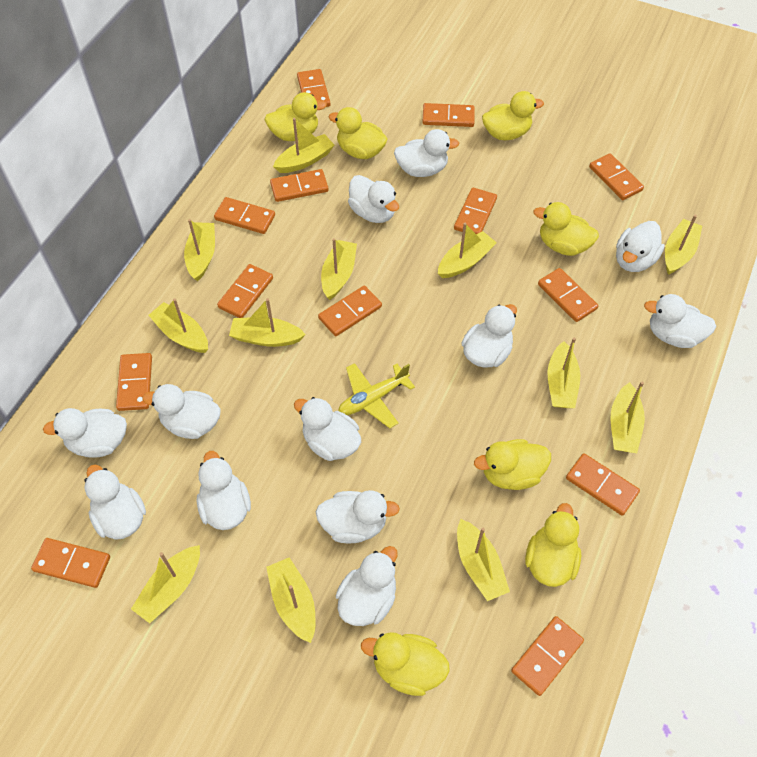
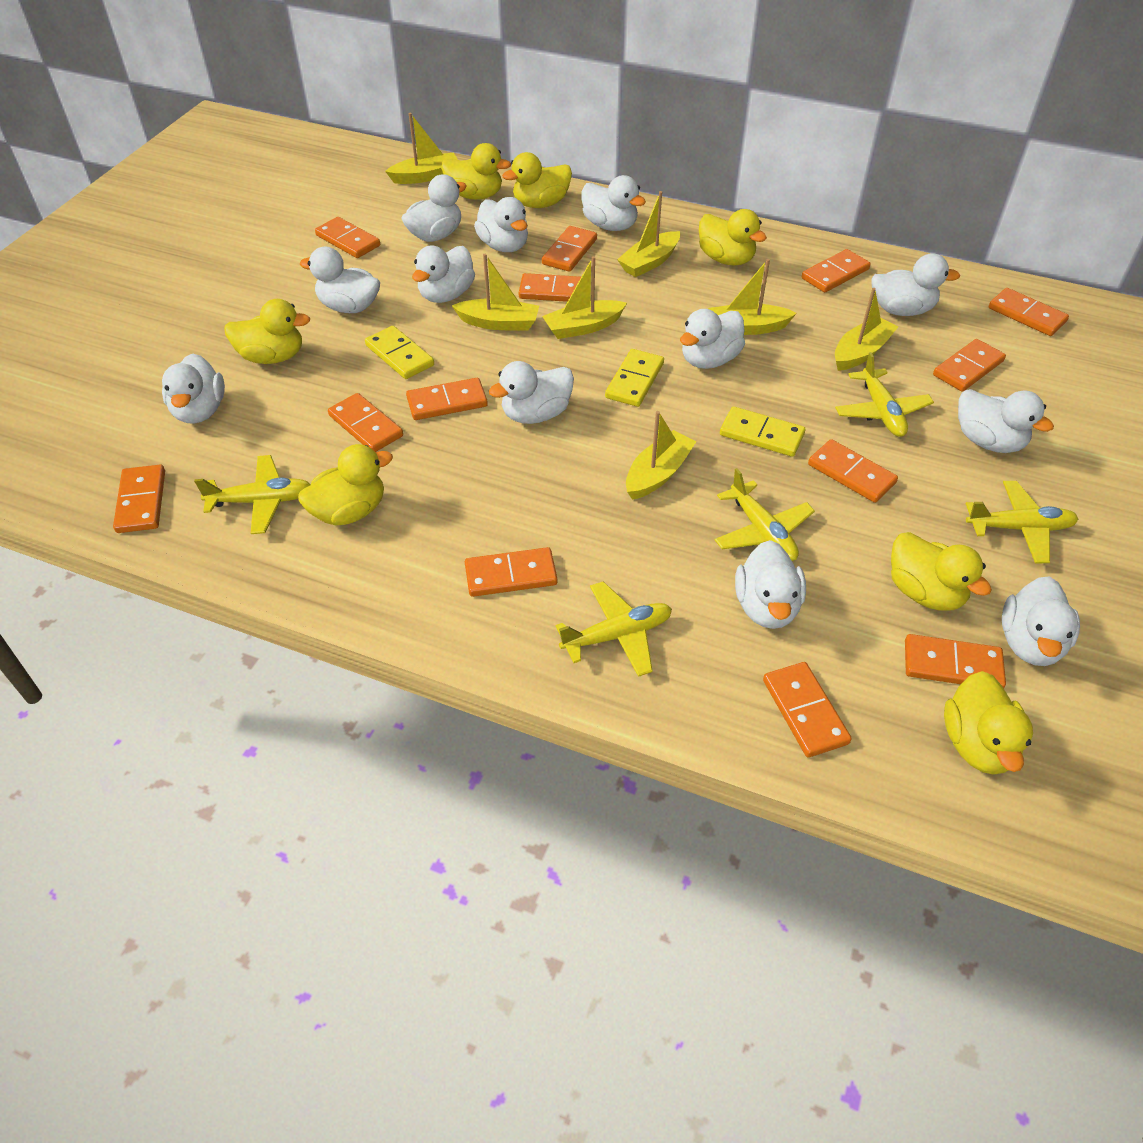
yellow boat: [131,545,200,623] [148,298,208,353] [184,219,215,281] [229,298,306,347] [266,557,315,643] [273,118,334,173] [321,238,357,300] [438,223,497,278] [457,519,510,601] [547,338,580,408] [611,382,645,453] [665,215,702,275] = 12 -> [385,113,458,184] [452,254,539,331] [542,256,627,339] [617,191,680,277] [626,411,697,500] [708,259,797,335] [835,288,898,371] = 7
yellow domino: none = 0 -> [365,326,434,379] [605,349,664,407] [720,406,805,457] = 3
yellow plane: [339,363,415,428] = 1 -> [194,455,310,534] [556,582,672,677] [715,468,815,561] [835,352,934,437] [966,481,1078,563] = 5

